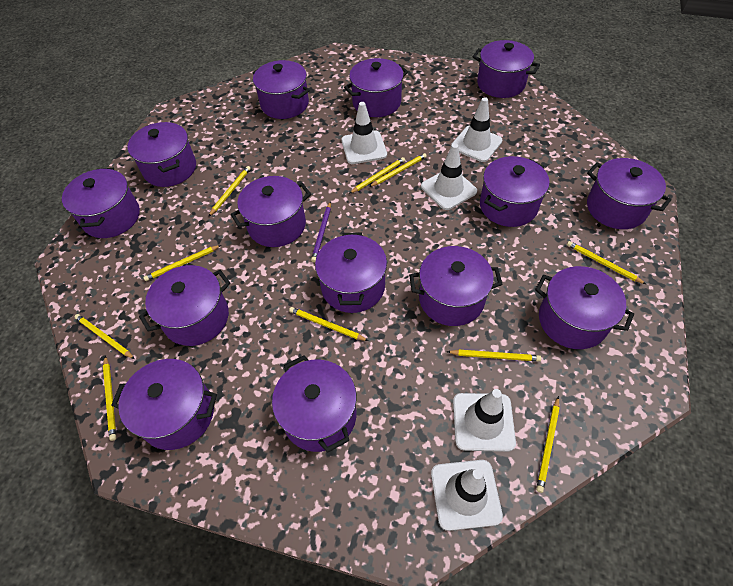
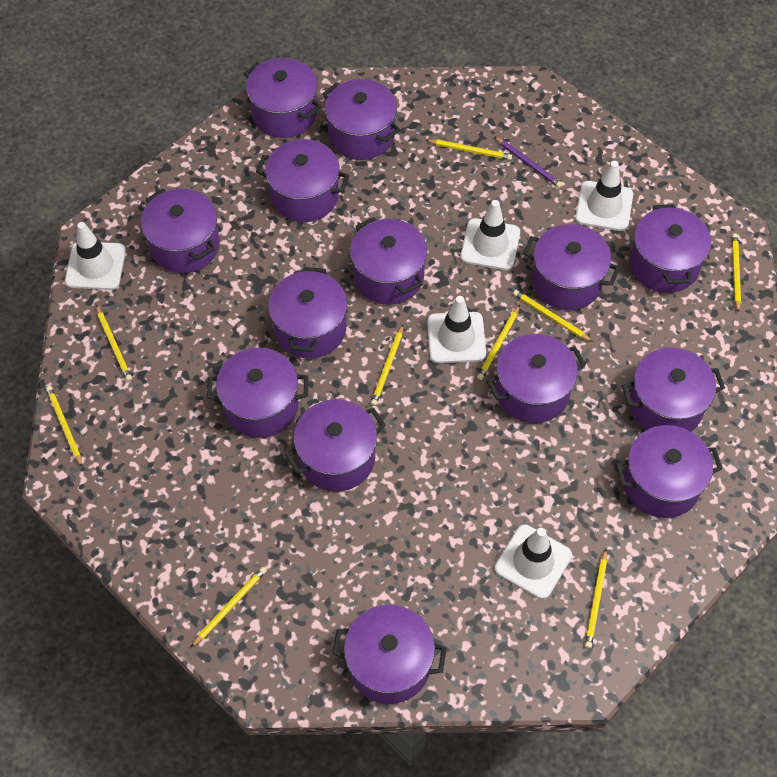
yellow pencil: [74,314,135,359] [103,356,116,441] [143,245,221,281] [208,166,251,217] [289,307,368,341] [349,157,405,194] [369,153,427,187] [447,350,541,361] [536,396,559,493] [567,241,646,284] = 10 -> [46,386,82,467] [96,305,132,381] [191,567,267,647] [371,325,403,406] [426,139,512,160] [477,305,520,380] [513,290,593,342] [585,549,607,648] [732,233,741,312] = 9

